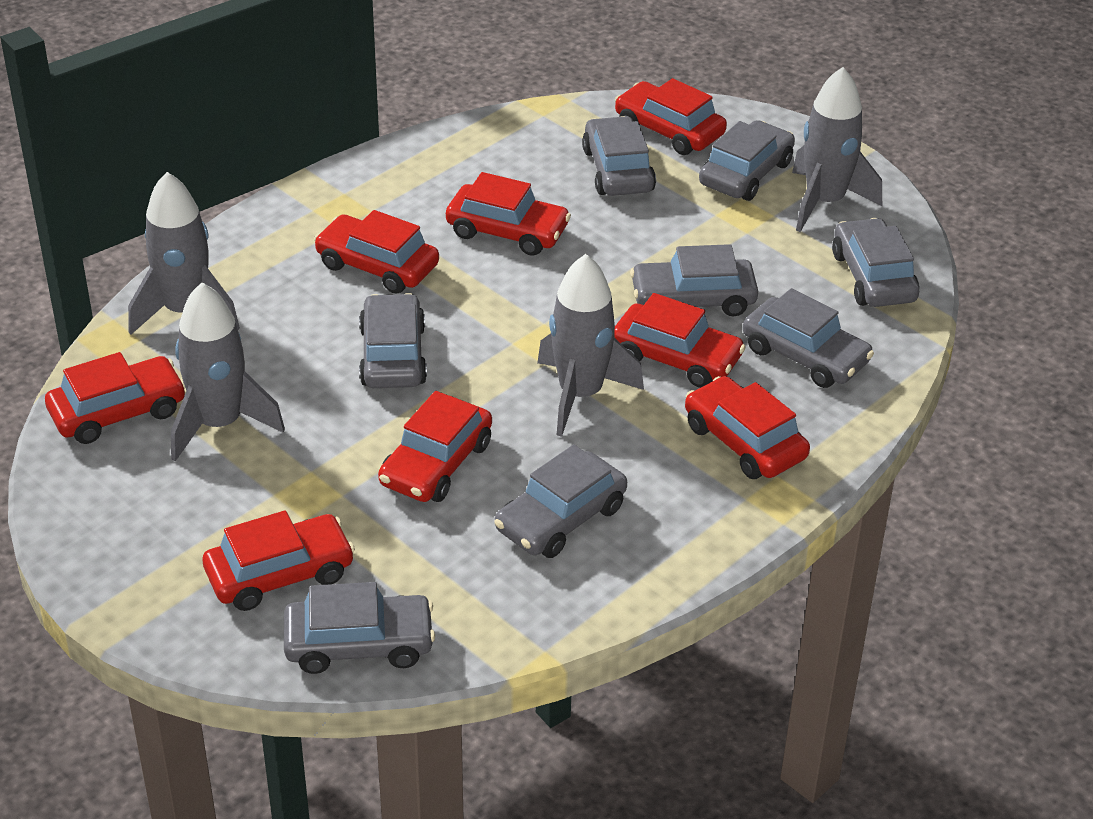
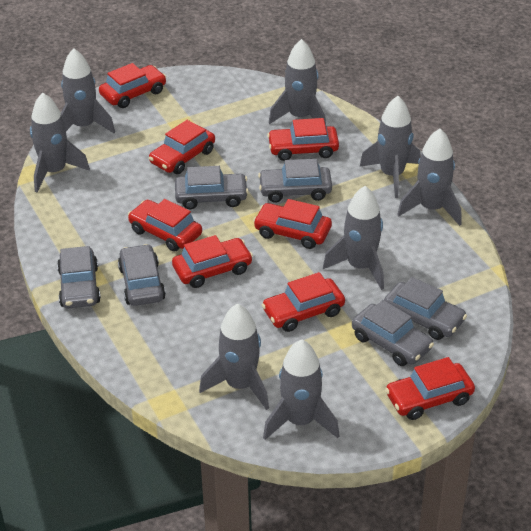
grey car: [284,582,435,674] [359,293,427,388] [494,444,627,558] [582,116,656,196] [630,244,758,316] [699,120,795,201] [743,288,874,388] [832,218,919,307] = 8 -> [57,246,101,309] [118,244,166,306] [175,166,248,209] [258,159,332,203] [352,300,434,366] [384,277,467,340] = 6
grey rocket: [128,172,240,335] [171,282,285,461] [537,254,644,437] [792,67,882,232] = 4 -> [30,93,90,192] [61,48,115,133] [199,303,269,410] [263,339,340,440] [269,39,326,124] [323,186,384,290] [360,96,420,198] [397,129,462,226] = 8

